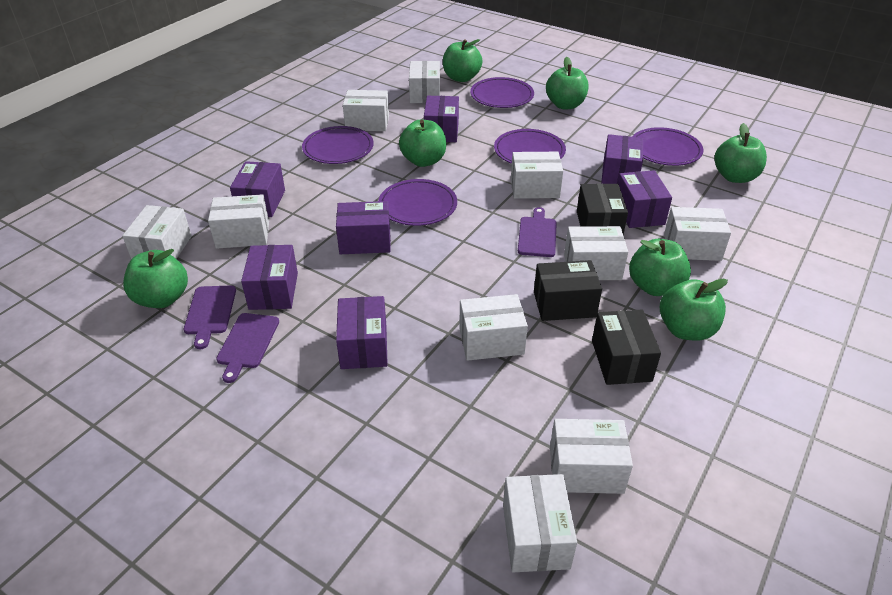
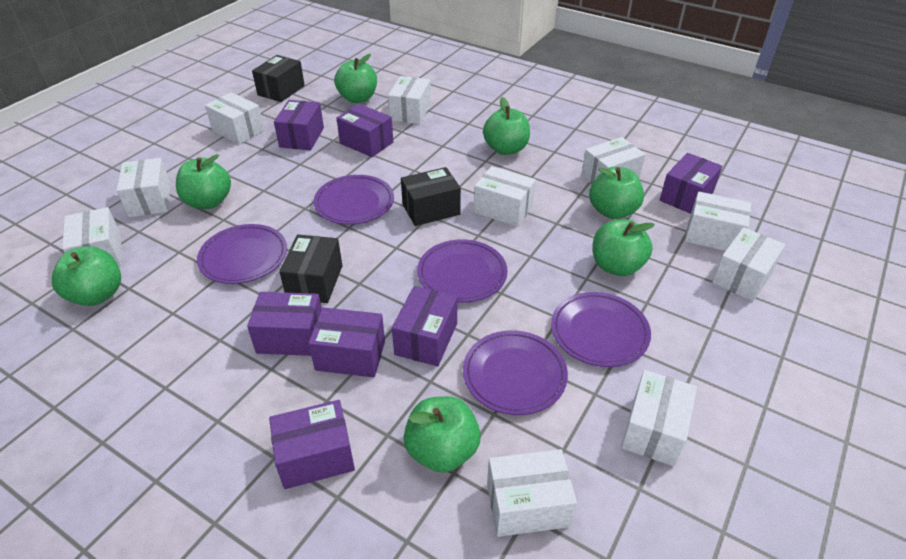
purple cutting board: [184,286,236,349] [216,313,279,383] [518,207,557,257] = 3 -> none = 0

